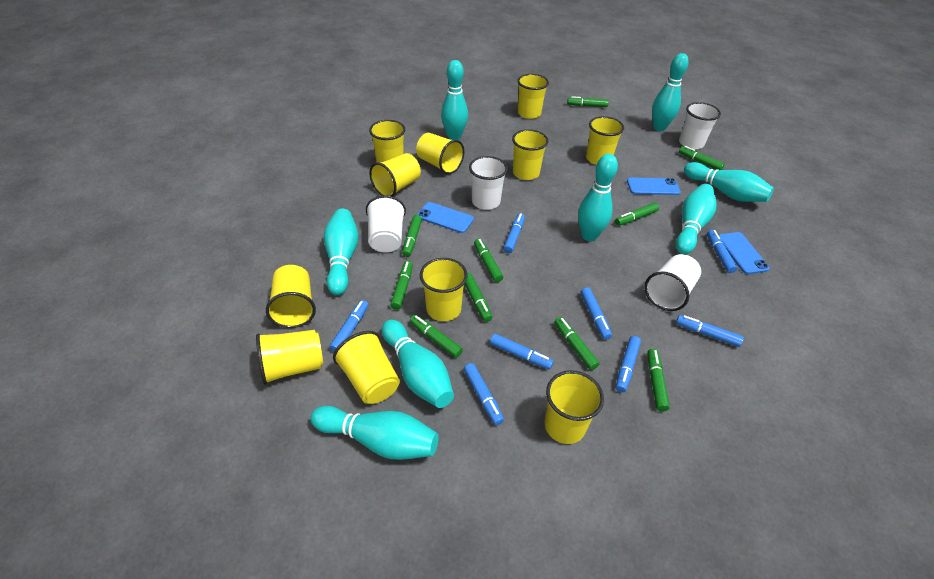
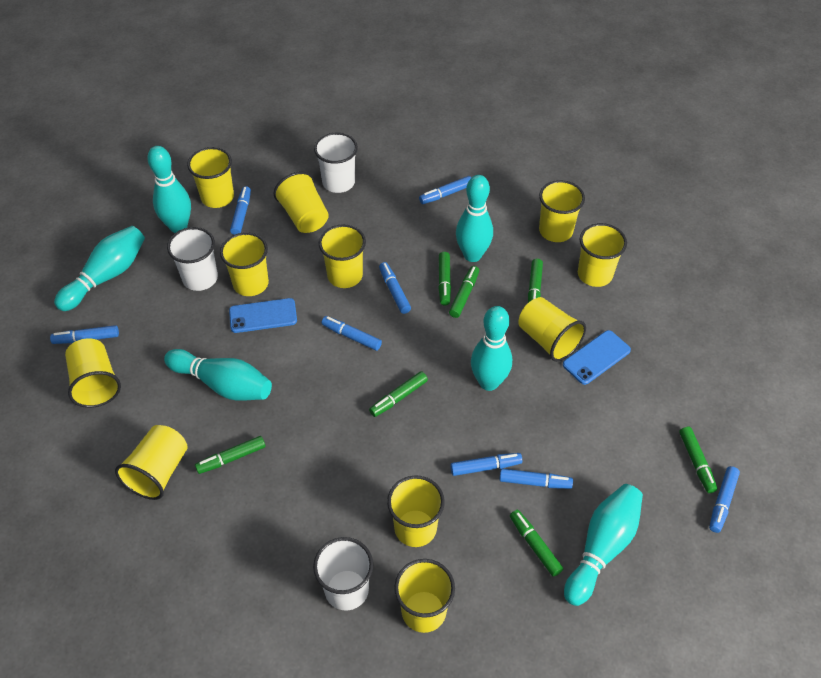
blue phone: [417,202,474,233] [627,178,681,195] [719,232,770,274] = 3 -> [229,298,297,333] [563,330,631,385] = 2
green marker: [390,261,413,310] [402,215,422,257] [410,315,463,358] [465,273,492,322] [474,239,503,282] [554,317,600,370] [567,96,609,107] [615,203,659,226] [647,349,670,411] [679,146,725,170] = 10 -> [195,436,266,474] [369,371,428,417] [438,252,451,305] [449,266,479,318] [510,510,563,577] [528,259,543,303] [679,426,718,493] = 7
turquoise bowling pin: [310,406,439,460] [324,208,359,295] [382,320,454,408] [441,60,468,140] [578,154,618,241] [652,53,689,131] [676,184,717,254] [684,162,774,202] = 8 -> [54,226,145,311] [147,146,191,233] [164,349,272,401] [456,175,493,262] [471,306,512,391] [564,484,643,606] = 6
white cup: [366,195,406,253] [469,156,508,210] [644,254,701,311] [679,102,721,149] = 4 -> [167,227,218,291] [313,537,373,611] [314,133,358,193] = 3

